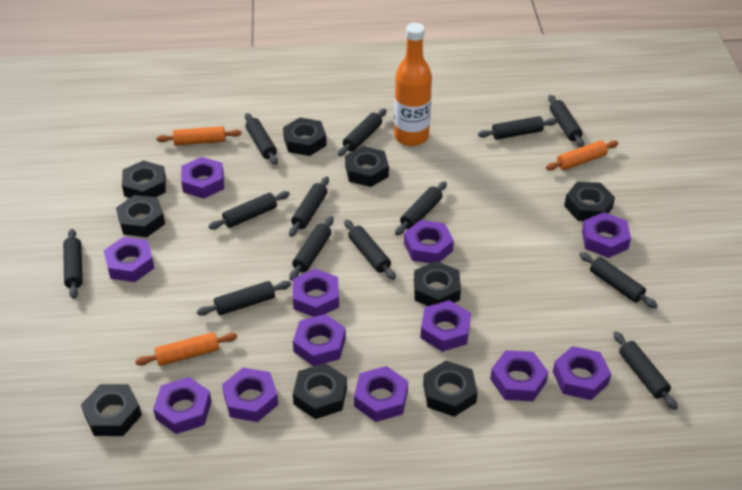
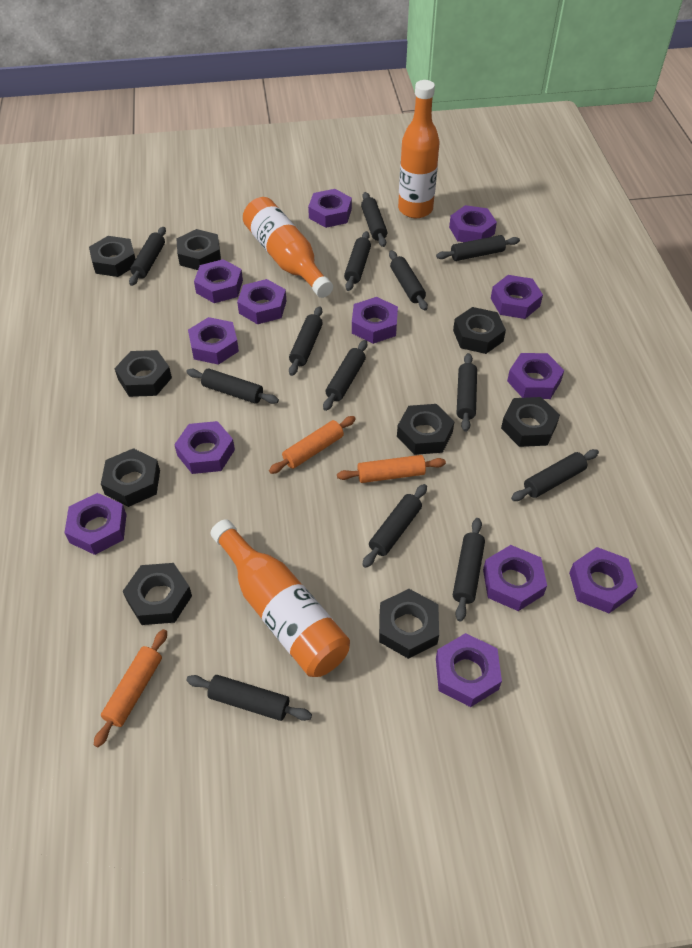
orange bottle: [394,23,432,146] = 1 -> [210,519,350,677] [243,197,333,298] [398,80,440,218] = 3
purple nut: [104,237,154,282] [153,377,212,434] [181,157,224,199] [222,367,278,422] [293,269,339,317] [293,314,346,366] [354,366,408,422] [404,220,454,263] [420,300,471,352] [490,350,549,401] [553,346,611,400] [582,212,631,258] = 12 -> [64,493,127,555] [174,421,235,474] [188,317,239,365] [194,259,243,303] [237,279,286,324] [308,189,352,228] [352,297,398,344] [436,633,502,707] [449,205,497,242] [483,545,547,611] [491,275,543,319] [507,353,564,399] [569,547,638,613] = 13

